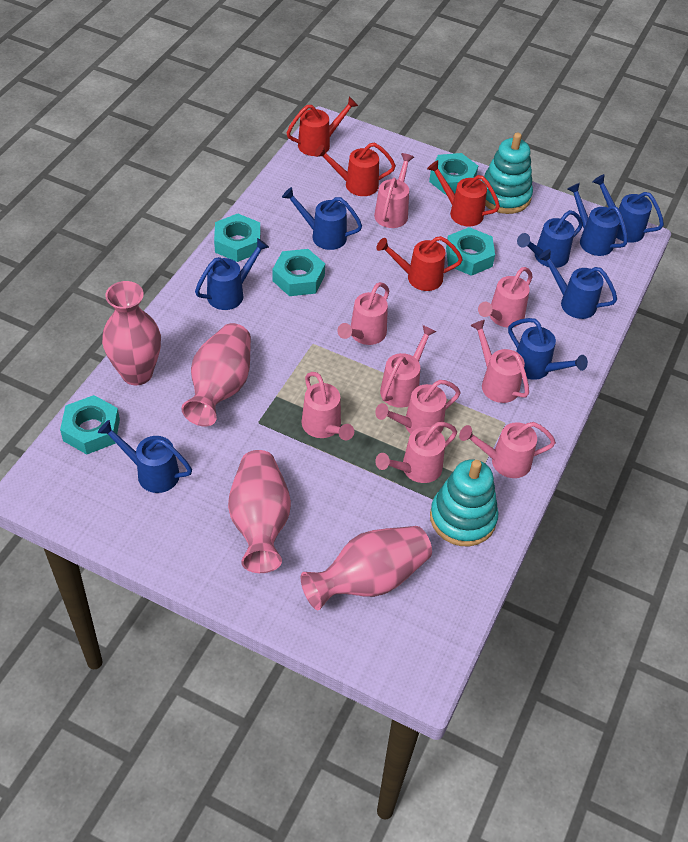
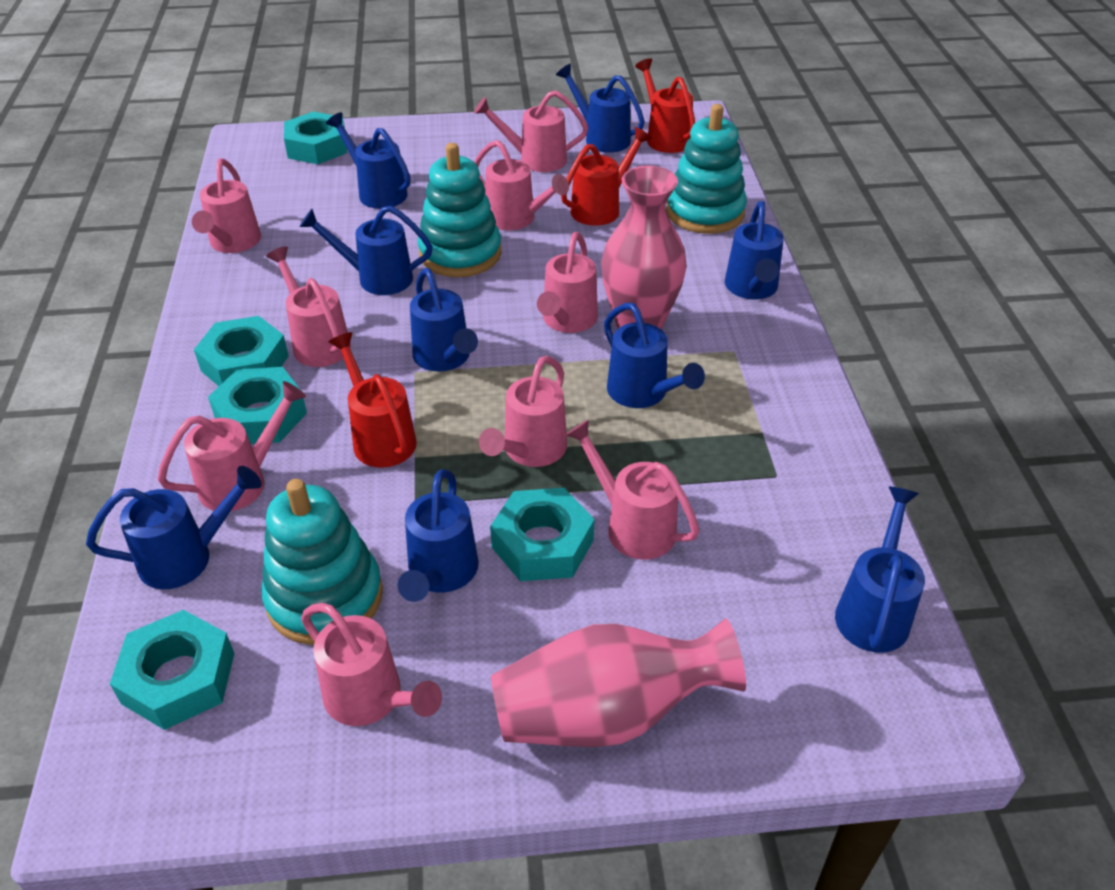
blue watering can: [98,420,192,493] [195,238,269,310] [282,187,362,250] [508,318,588,380] [517,210,583,268] [538,249,617,319] [567,183,628,256] [593,174,664,243] = 8 -> [86,466,262,589] [300,206,433,295] [326,112,411,209] [398,469,479,602] [410,268,478,372] [556,64,645,153] [604,303,705,408] [725,201,784,299] [835,487,925,653] = 9
pink vase: [102,281,161,385] [181,323,251,427] [228,450,291,573] [301,526,432,610] = 4 -> [491,618,746,747] [601,166,687,329] = 2
red watering can: [287,96,358,156] [315,143,396,196] [376,236,463,291] [427,160,500,226] = 4 -> [329,332,417,467] [561,127,652,226] [635,58,695,153] = 3
turquoise stacking toy: [430,459,498,546] [481,133,533,214] = 2 -> [262,479,383,645] [418,143,502,277] [666,104,747,234] = 3

